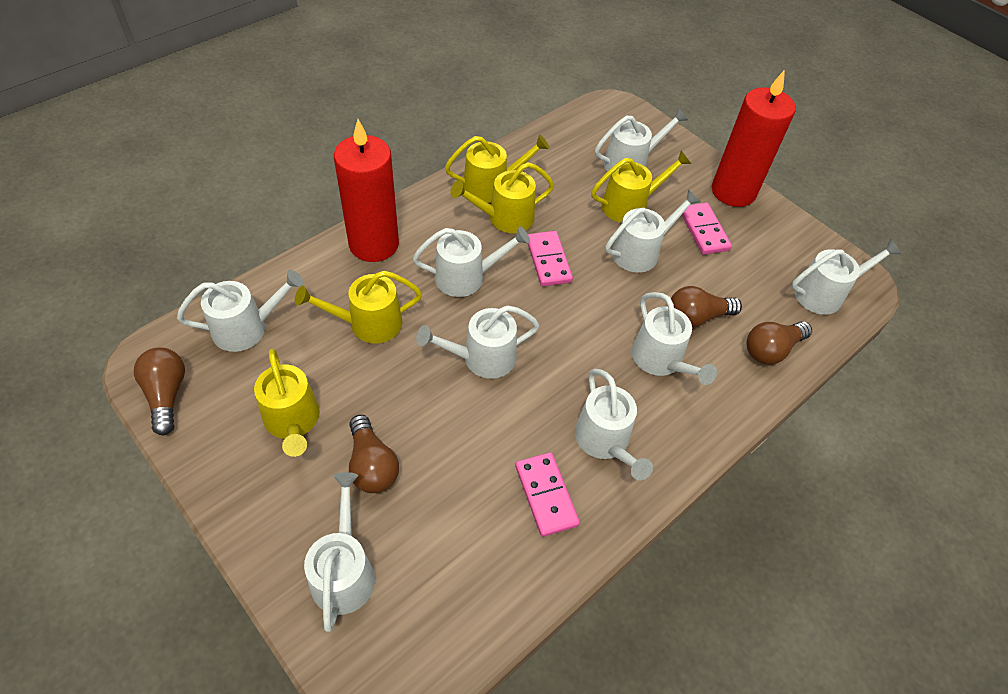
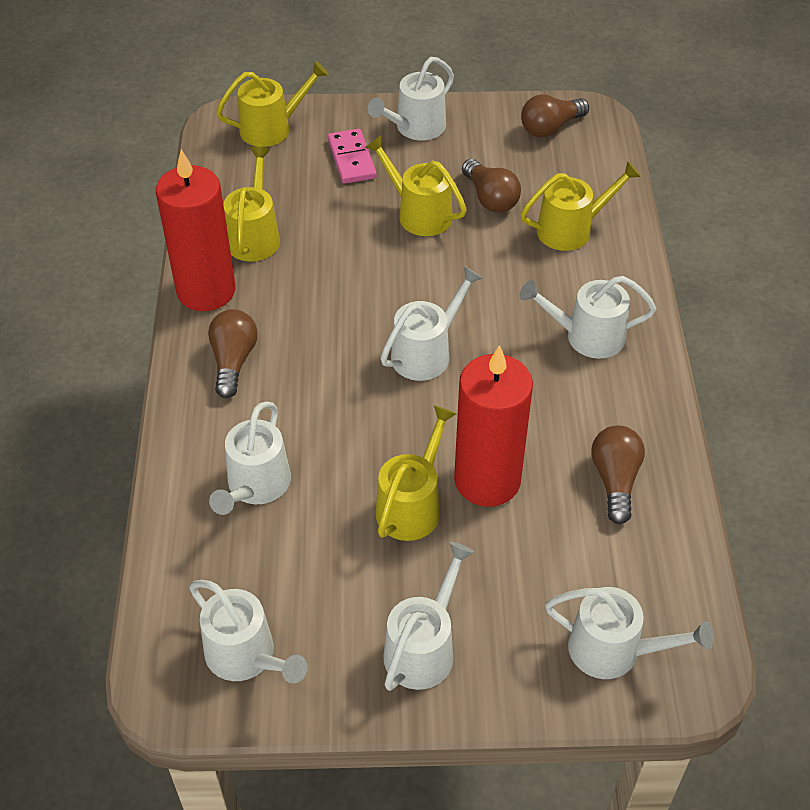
pink domino: [515,452,580,537] [527,231,573,286] [682,203,732,255] = 3 -> [328,129,376,184] = 1
white watering can: [177,270,304,352] [304,472,375,632] [413,227,530,297] [416,305,539,379] [575,369,653,480] [595,108,688,172] [606,189,701,273] [632,292,717,385] [792,239,901,315] = 9 -> [189,580,307,684] [209,401,291,515] [368,57,454,140] [381,266,483,381] [384,542,474,691] [520,276,656,359] [545,587,714,679] = 7

